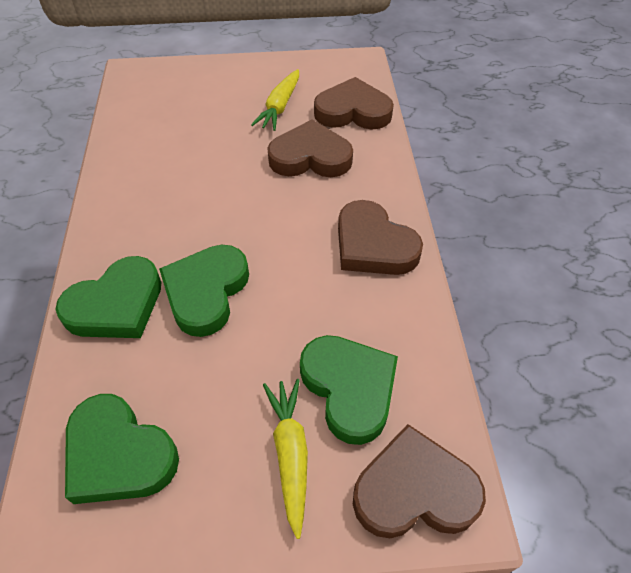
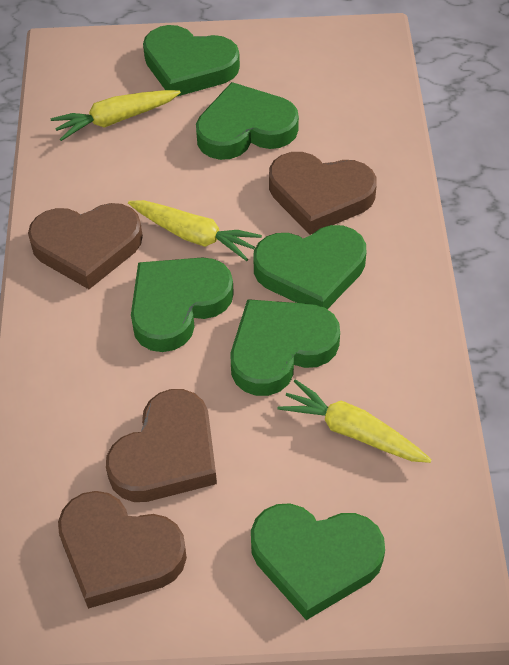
green heart: [55,256,161,338] [65,394,179,504] [159,245,249,337] [300,335,398,445] = 4 -> [131,257,234,352] [143,25,240,97] [196,82,299,160] [231,299,340,396] [251,503,385,620] [254,225,366,309] = 6
yellow carrot: [251,69,299,131] [263,379,308,539] = 2 -> [51,90,181,141] [128,200,262,261] [277,379,432,463] = 3

